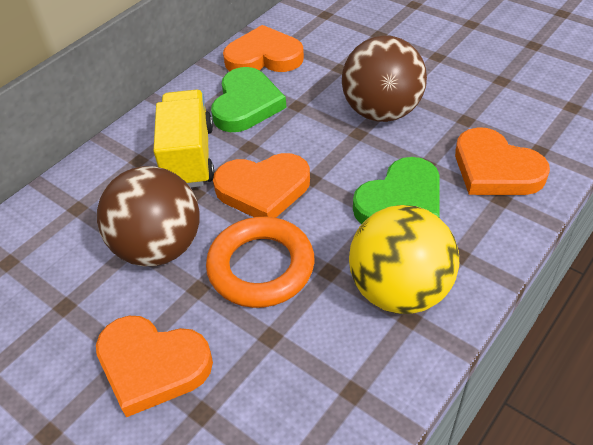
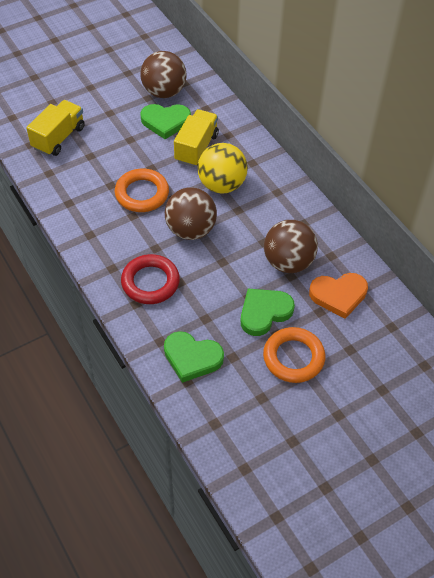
brown ball: [97,166,200,266] [342,35,427,122] = 2 -> [140,51,187,98] [165,187,217,240] [264,220,318,273] = 3
green heart: [211,67,287,132] [353,157,440,224] = 2 -> [140,104,191,139] [164,331,224,383] [241,289,295,336] = 3
orange heart: [96,316,213,417] [213,153,310,218] [223,25,304,72] [455,127,550,195] = 4 -> [309,273,368,319] = 1
orange ring: [206,217,314,308] = 1 -> [115,169,169,212] [263,327,325,383] = 2
red ring: none = 0 -> [121,254,180,304] = 1
yellow truck: [153,90,214,188] = 1 -> [26,100,85,156] [174,109,219,167] = 2

